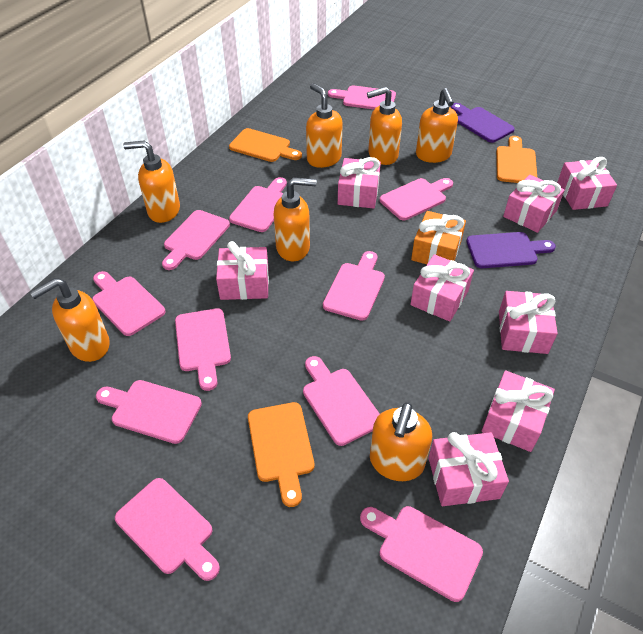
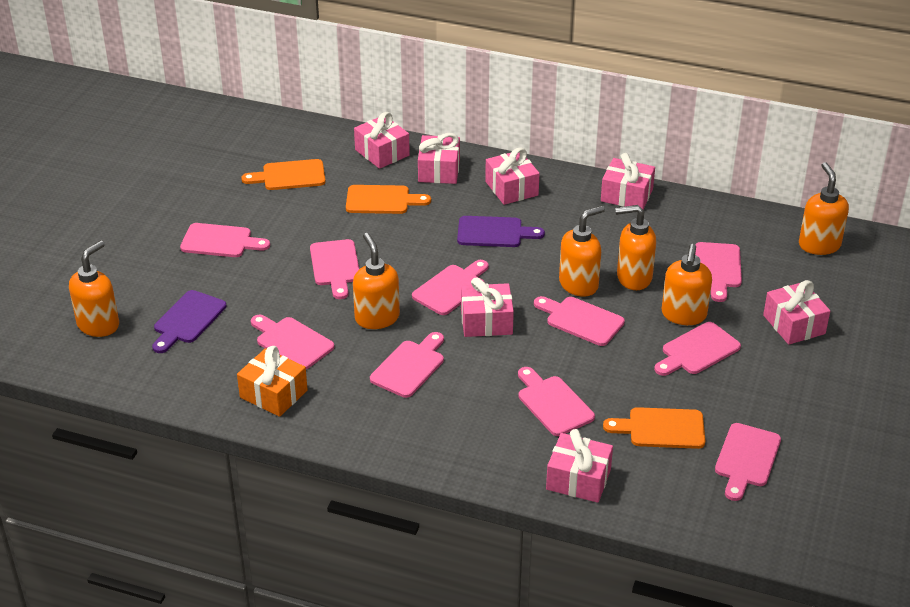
orange soap dispenser: [30,278,110,362] [123,140,180,223] [274,177,316,261] [306,83,343,168] [367,87,402,165] [370,402,432,481] [416,88,458,163] = 7 -> [69,241,119,337] [353,233,400,329] [559,205,605,297] [615,205,656,290] [662,244,712,325] [799,162,849,255] = 6
pink cutting board: [92,271,165,336] [96,380,202,444] [115,478,220,581] [162,210,230,270] [175,308,231,391] [229,177,287,232] [303,356,380,446] [323,251,385,321] [328,85,396,110] [360,506,483,602] [380,178,453,220] = 11 -> [180,223,270,257] [251,315,334,369] [310,239,359,299] [370,332,444,398] [412,260,489,315] [518,367,595,436] [534,296,625,346] [654,322,741,376] [695,242,742,302] [715,423,781,501] = 10
pink gift: [216,241,269,300] [338,157,381,208] [410,254,474,322] [428,432,509,506] [482,370,555,452] [499,291,558,354] [503,175,564,233] [557,157,617,210] = 8 -> [354,112,410,169] [418,133,460,184] [461,278,514,337] [485,147,540,205] [546,429,613,503] [601,153,655,209] [763,280,830,345] = 7

